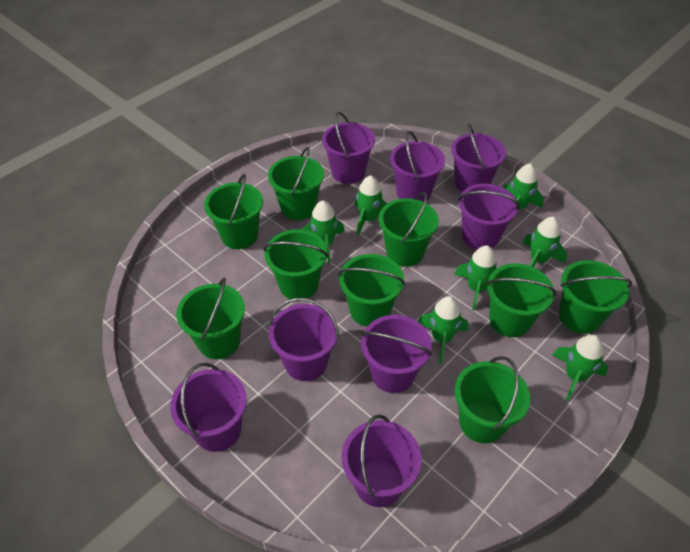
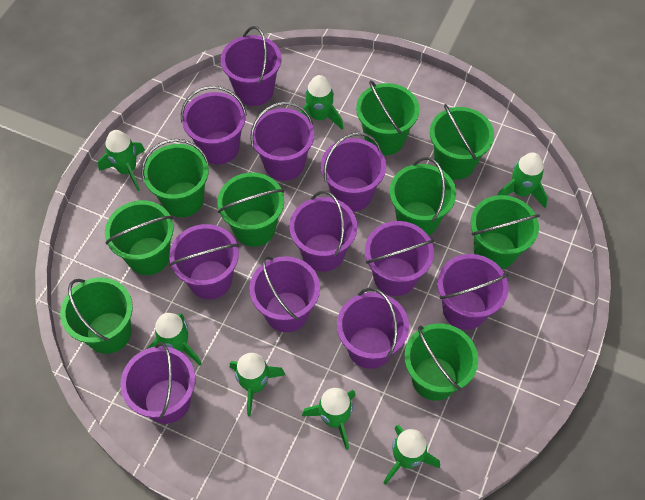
purple bucket: [170,363,247,452] [269,298,339,381] [322,112,375,184] [342,415,422,507] [361,315,432,393] [390,131,445,202] [451,124,506,192] [458,184,519,250] = 8 -> [120,342,195,424] [169,224,239,299] [181,86,247,165] [221,26,282,106] [249,256,320,332] [250,102,314,181] [289,191,357,272] [321,132,386,212] [337,288,409,369] [365,221,434,296] [438,254,508,330] = 11

